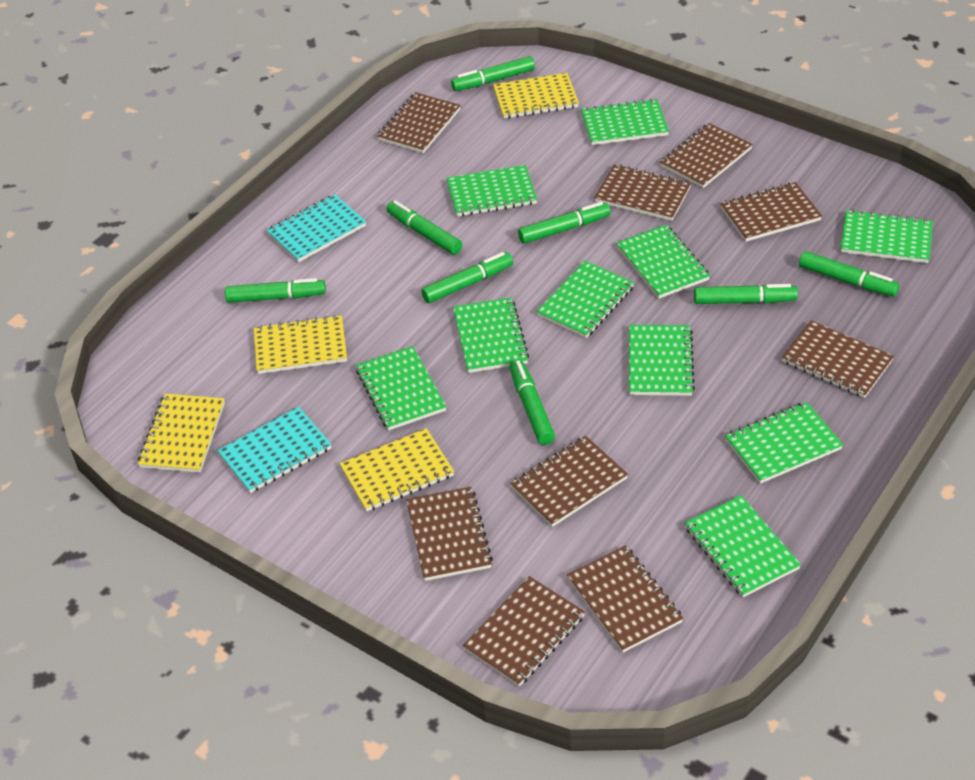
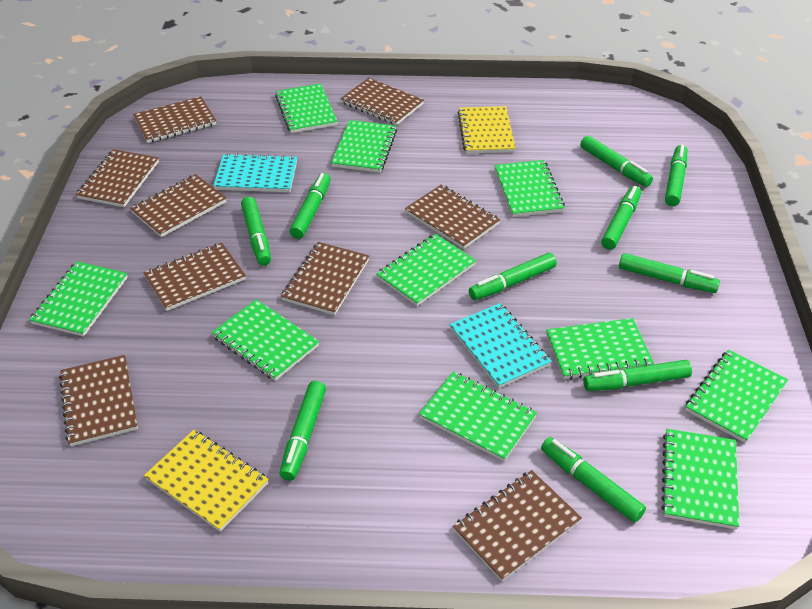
green marker: [225,278,326,303] [386,200,462,255] [421,252,513,303] [451,56,535,91] [509,359,555,445] [518,202,611,244] [694,284,798,304] [799,251,899,297] = 8 -> [241,197,271,266] [279,381,326,481] [289,173,331,239] [469,253,557,300] [541,437,646,522] [580,136,653,187] [583,360,692,391] [601,186,641,250] [619,253,720,293] [665,145,687,206] = 10
yellow notebook: [138,394,225,473] [254,315,347,374] [339,428,454,512] [493,73,579,119] = 4 -> [144,430,269,532] [457,106,516,154] = 2

